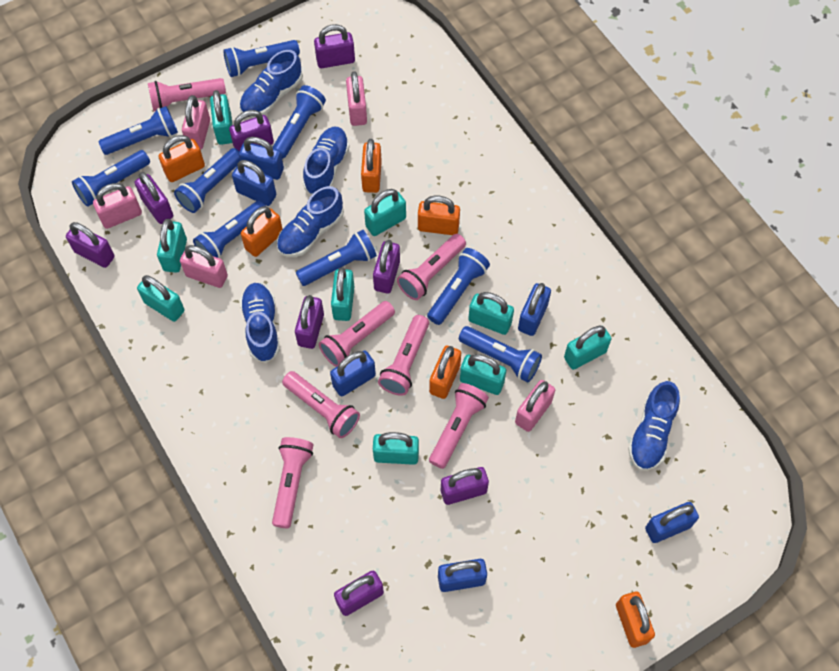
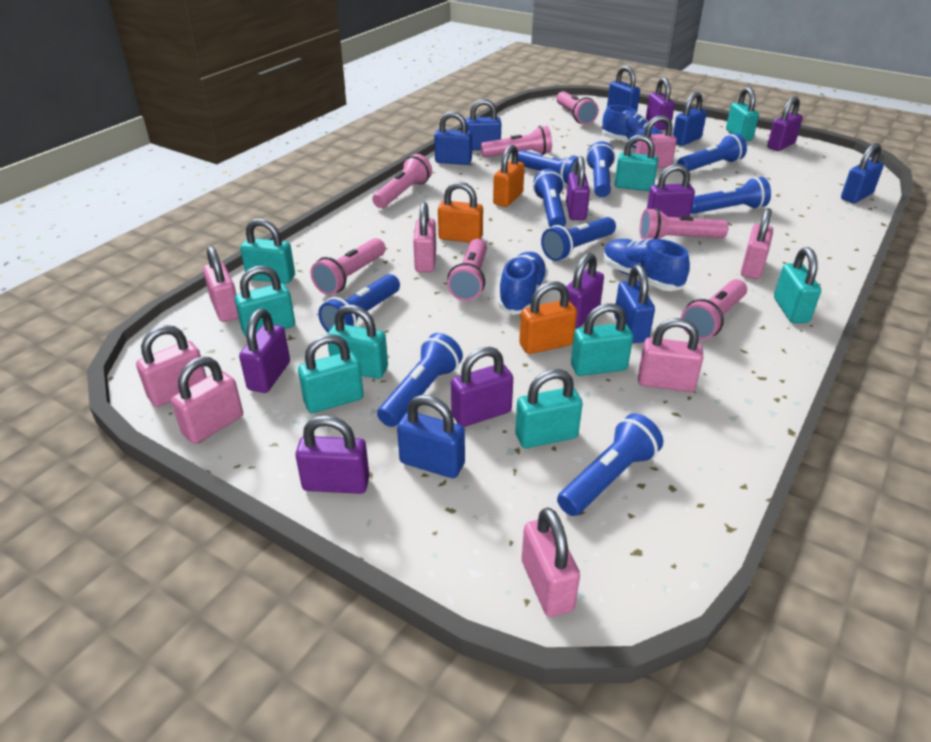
blue padlock: [232,160,276,206] [239,137,284,180] [330,350,376,397] [438,559,487,592] [518,283,551,336] [645,502,699,543] = 6 -> [397,395,465,478] [434,111,472,165] [466,99,501,150] [607,66,640,111] [614,265,655,343] [673,92,707,146] [841,143,884,203] = 7
blue shoe: [239,50,303,117] [240,283,280,363] [277,186,344,257] [303,127,350,195] [628,381,680,471] = 5 -> [498,252,548,315] [602,105,663,148] [603,238,690,291] = 3
orange padlock: [158,135,205,182] [241,206,283,257] [361,139,382,193] [418,196,460,235] [429,345,461,399] [616,592,655,648] = 6 -> [438,181,483,243] [493,145,525,207] [519,281,577,354] = 3
pink padlock: [93,183,142,229] [180,245,228,288] [182,95,210,149] [346,71,367,126] [515,380,555,432] = 5 -> [136,325,207,407] [171,357,243,444] [203,246,239,322] [413,202,436,272] [522,507,580,617] [635,115,677,168] [638,318,703,392] [741,208,773,279] = 8

